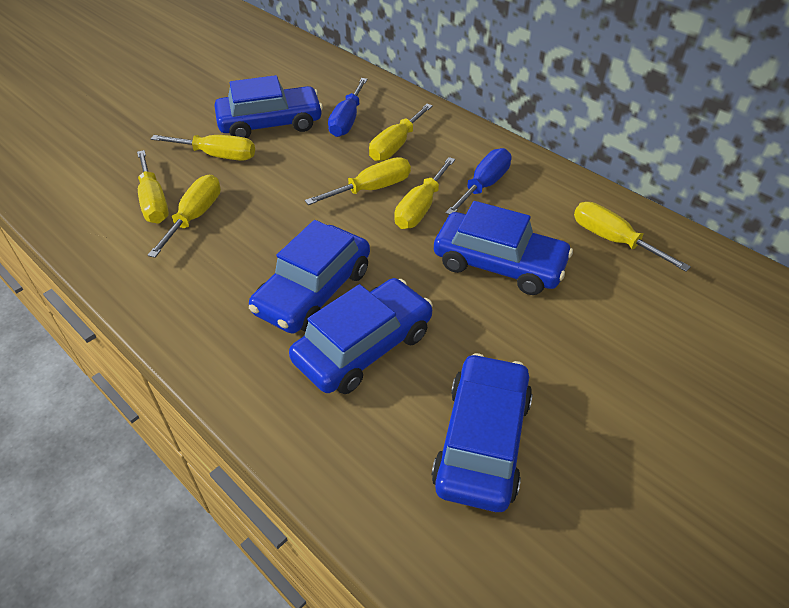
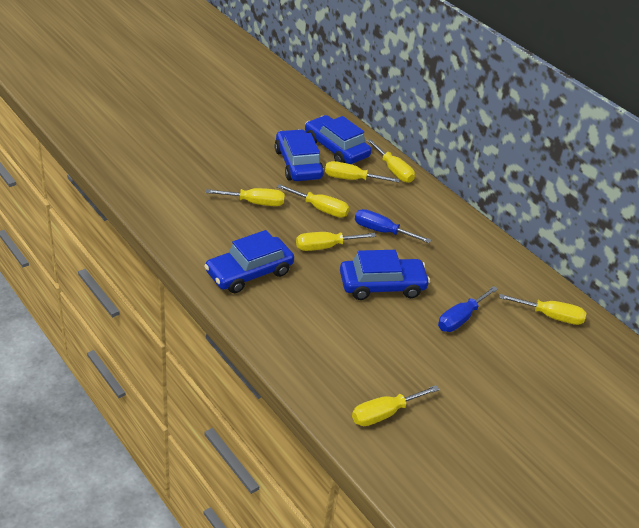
blue car: [214,75,323,138] [249,220,370,334] [289,278,433,394] [431,353,533,512] [434,201,573,295] = 5 -> [204,230,294,293] [274,129,324,181] [305,115,371,164] [340,250,430,300] = 4

